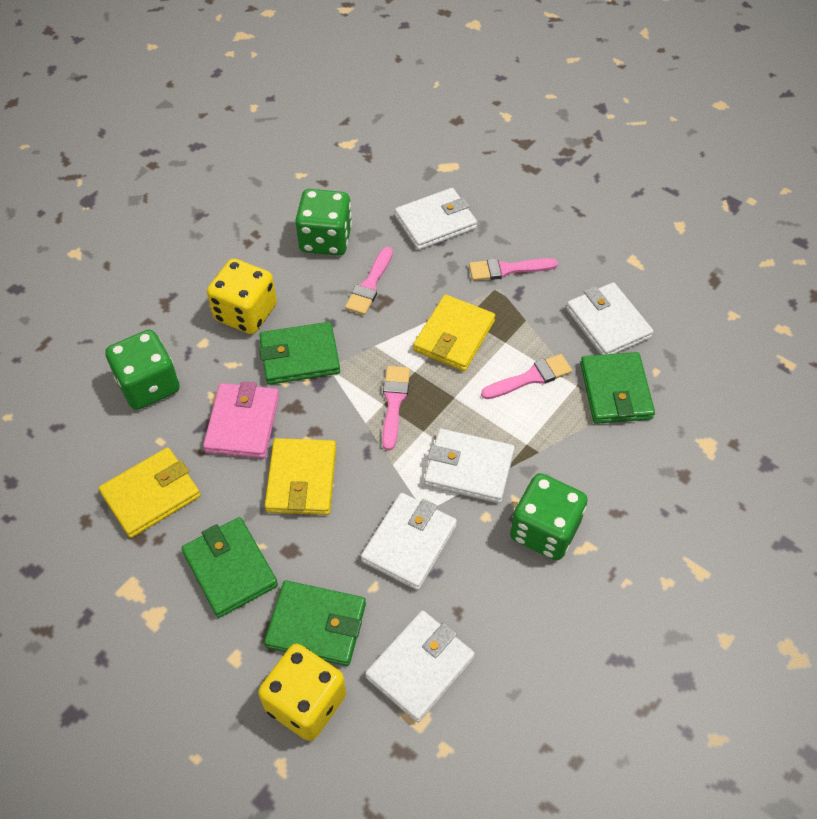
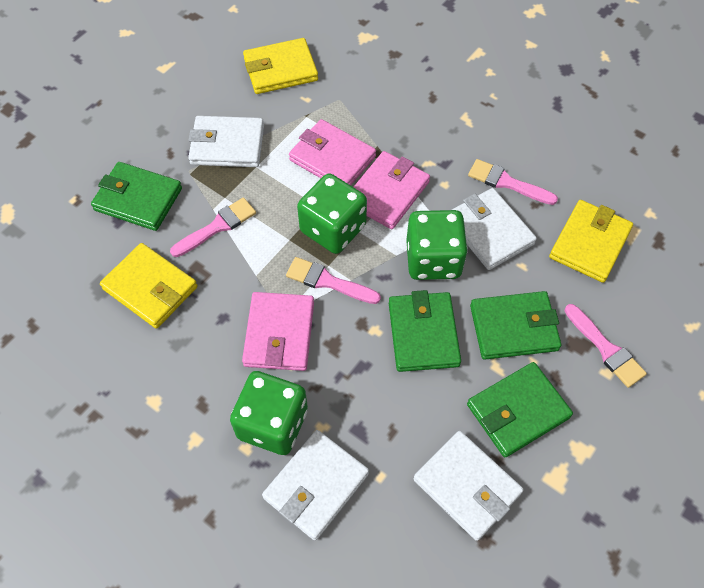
pink wallet: [203,381,279,458] = 1 -> [242,292,314,371] [289,119,376,185] [354,151,430,229] = 3
white wallet: [361,493,457,590] [365,610,475,722] [395,188,477,250] [424,429,515,503] [566,282,653,355] = 5 -> [188,116,264,167] [262,430,369,540] [413,431,524,541] [452,188,537,270] = 4
yellow dice: [207,258,277,334] [258,644,346,741] = 2 -> none = 0

